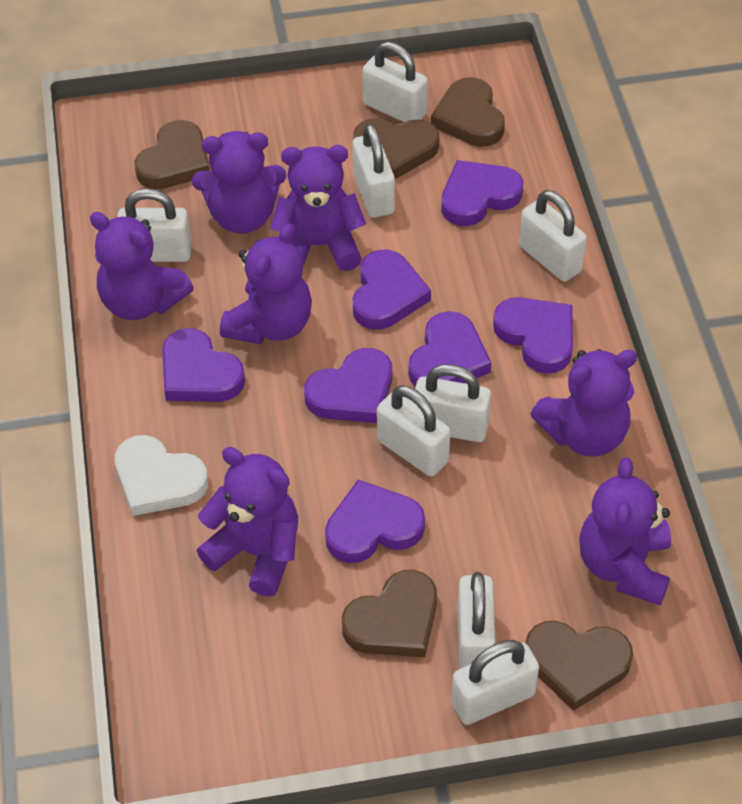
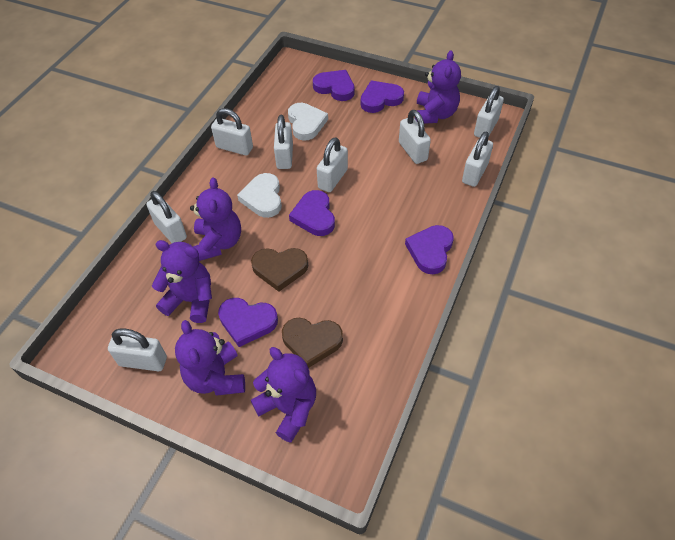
brown heart: [135,120,210,189] [342,570,437,657] [353,118,440,179] [431,77,505,147] [525,621,633,711] = 5 -> [251,248,308,292] [282,318,343,368] = 2
purple heart: [162,328,245,402] [304,348,392,423] [325,480,425,563] [353,250,431,330] [408,311,491,387] [441,160,523,226] [493,297,573,374] = 7 -> [218,298,278,347] [289,190,335,236] [313,70,355,101] [361,81,404,113] [405,225,454,274] = 5
purple teddy bear: [90,212,194,320] [192,131,286,234] [197,447,298,597] [220,223,312,344] [270,145,366,271] [531,349,637,457] [579,457,671,606] = 7 -> [152,240,212,323] [175,320,245,396] [190,177,241,261] [251,347,316,443] [415,50,461,124] = 5
white heart: [115,435,208,516] = 1 -> [237,173,282,218] [288,103,328,141] = 2

